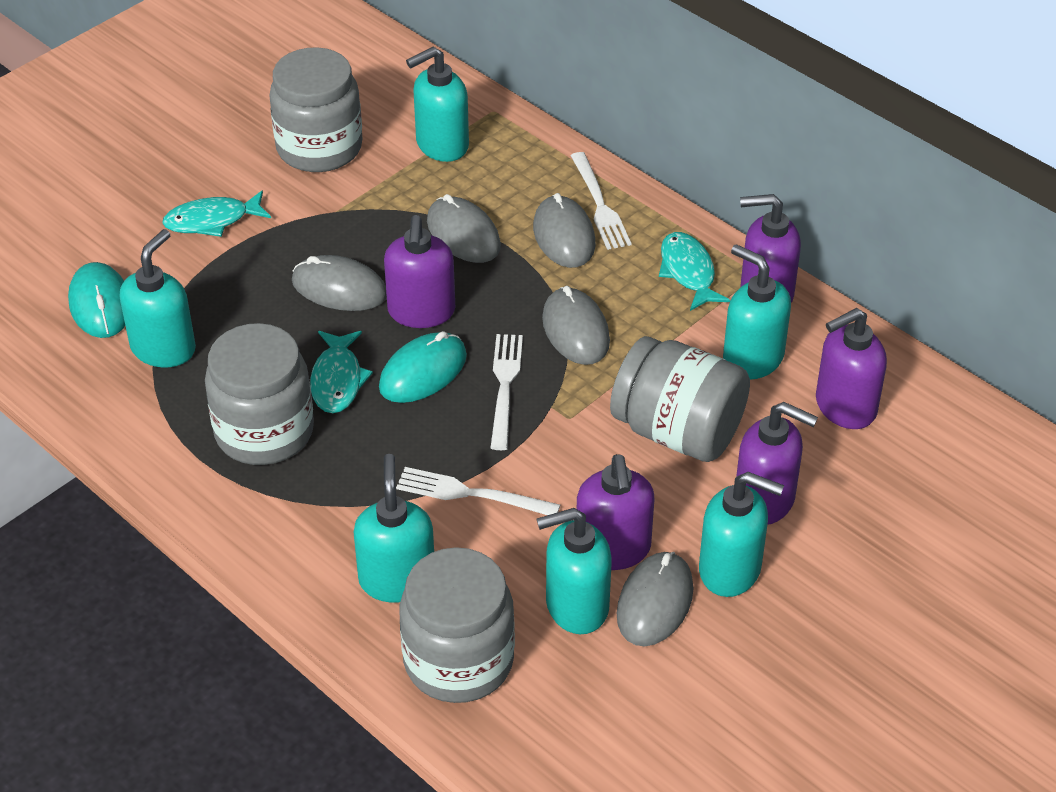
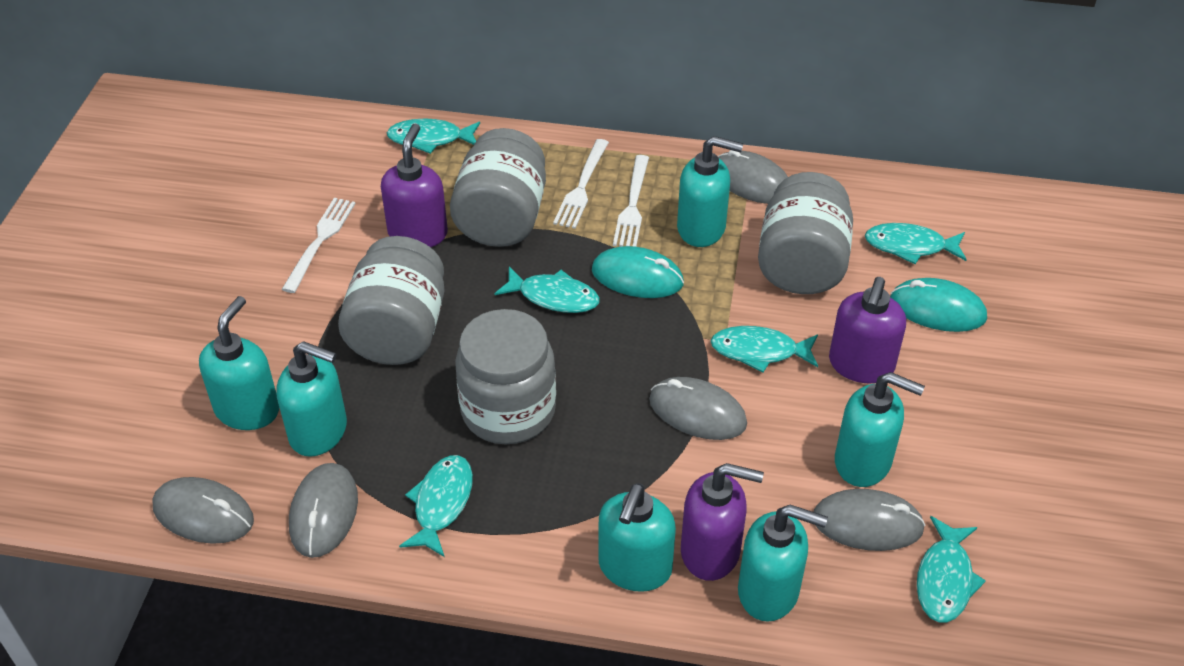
purple soap dispenser: [384,215,455,328] [577,454,654,570] [736,402,818,525] [740,194,801,303] [816,308,887,429] = 5 -> [381,124,448,247] [681,463,764,581] [829,277,906,384] = 3
turquoise fish: [162,190,271,237] [310,331,373,413] [659,232,731,311] = 3 -> [387,118,480,154] [399,455,473,557] [494,267,600,313] [711,326,818,373] [865,223,967,264] [917,516,986,622] = 6

